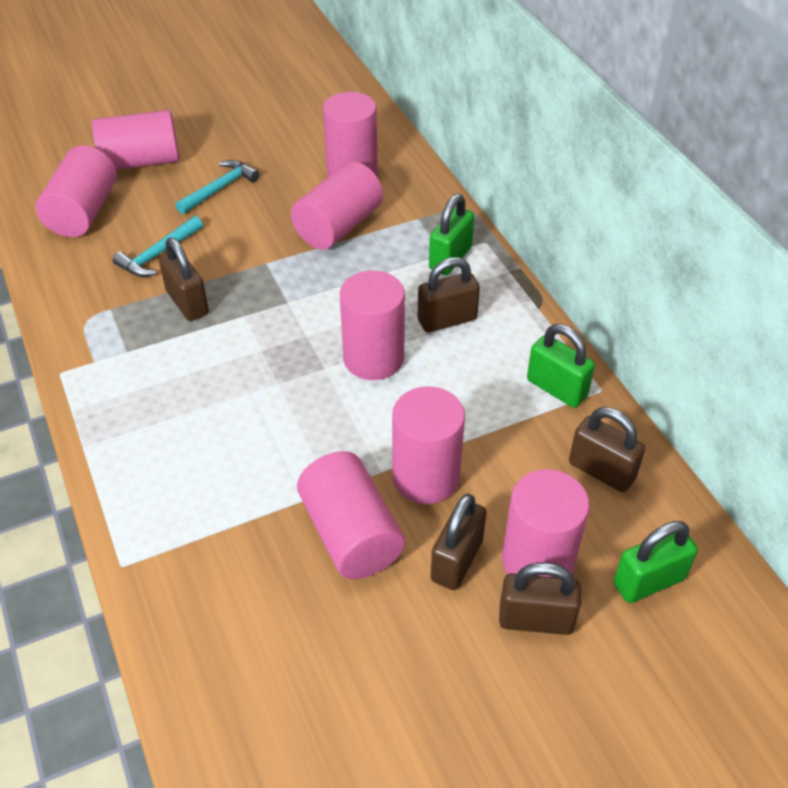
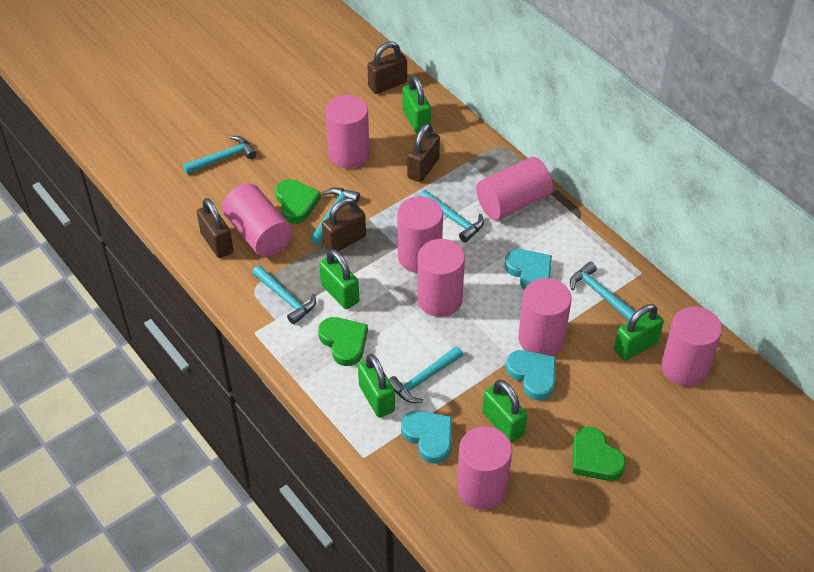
brown padlock: [159,237,209,321] [418,257,480,332] [431,494,487,590] [499,562,581,635] [569,407,645,492] = 5 -> [197,198,233,258] [322,198,366,252] [367,41,407,94] [407,124,440,182] = 4
green heart: none = 0 -> [276,179,321,224] [318,317,368,366] [573,427,626,481] = 3
green padlock: [429,194,474,275] [527,324,595,408] [614,521,698,603] = 3 -> [319,249,359,309] [358,354,395,418] [402,75,431,133] [482,380,527,443] [614,304,664,361] = 5
turquoise hammer: [113,216,203,277] [176,160,260,214] = 2 -> [183,136,256,174] [252,265,316,325] [310,187,360,245] [389,346,463,403] [419,190,484,242] [570,261,636,321] = 6
turquoise heart: none = 0 -> [401,411,452,464] [505,249,552,290] [506,350,556,400] = 3

